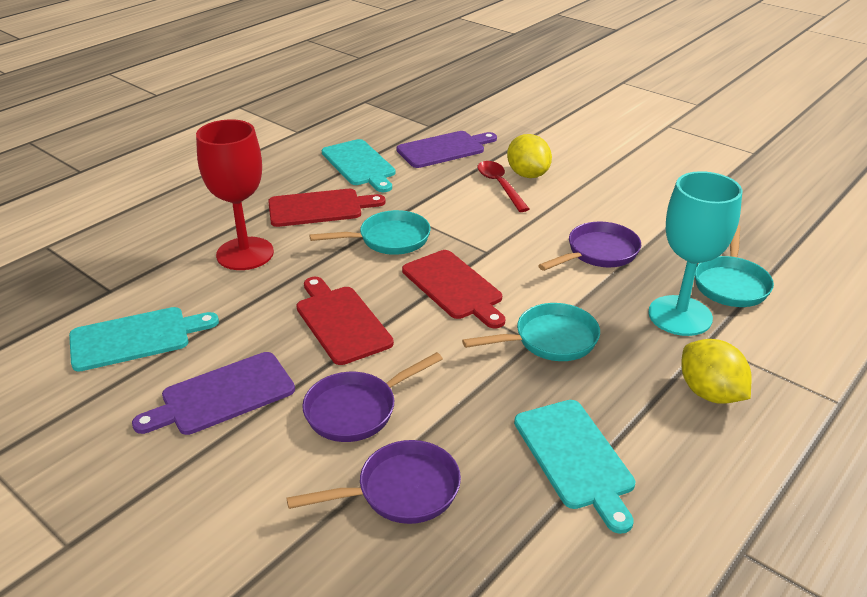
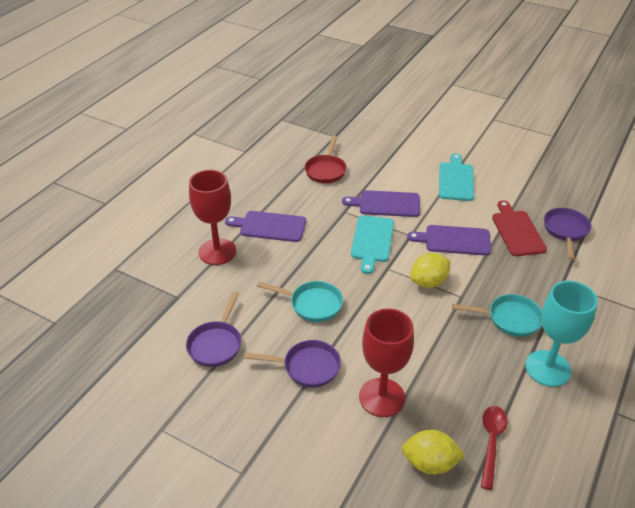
purple cutting board: [132,352,295,435] [396,131,497,168] = 2 -> [225,211,306,242] [342,190,420,217] [407,225,491,256] = 3
red cutting board: [268,189,386,227] [296,277,394,365] [402,250,505,328] = 3 -> [492,200,547,256] = 1
red goblet: [196,119,274,270] = 1 -> [189,170,236,265] [359,309,414,417] = 2
red pan: none = 0 -> [305,135,347,183] = 1
turquoise cutting board: [69,307,219,372] [322,139,396,192] [514,400,635,534] = 3 -> [351,215,394,274] [439,154,474,201] = 2
turquoise pan: [309,210,431,255] [462,303,600,361] [695,225,774,307] = 3 -> [257,281,343,322] [452,294,542,337] = 2

